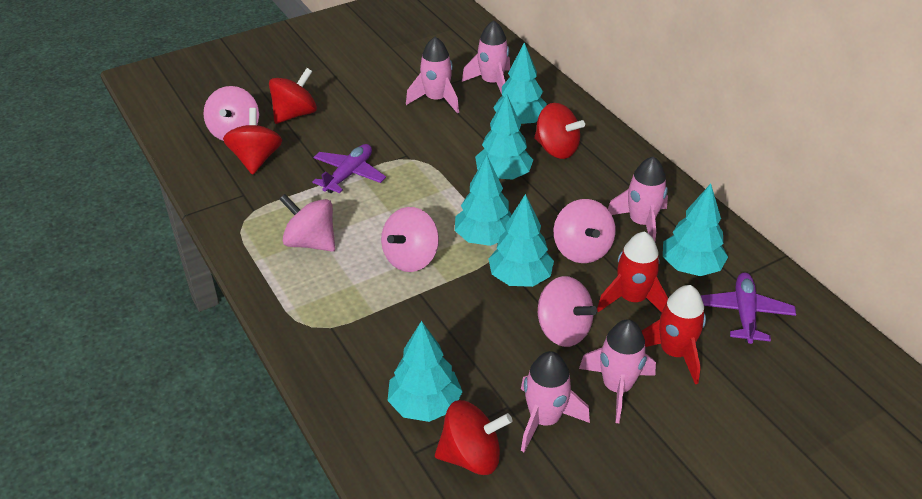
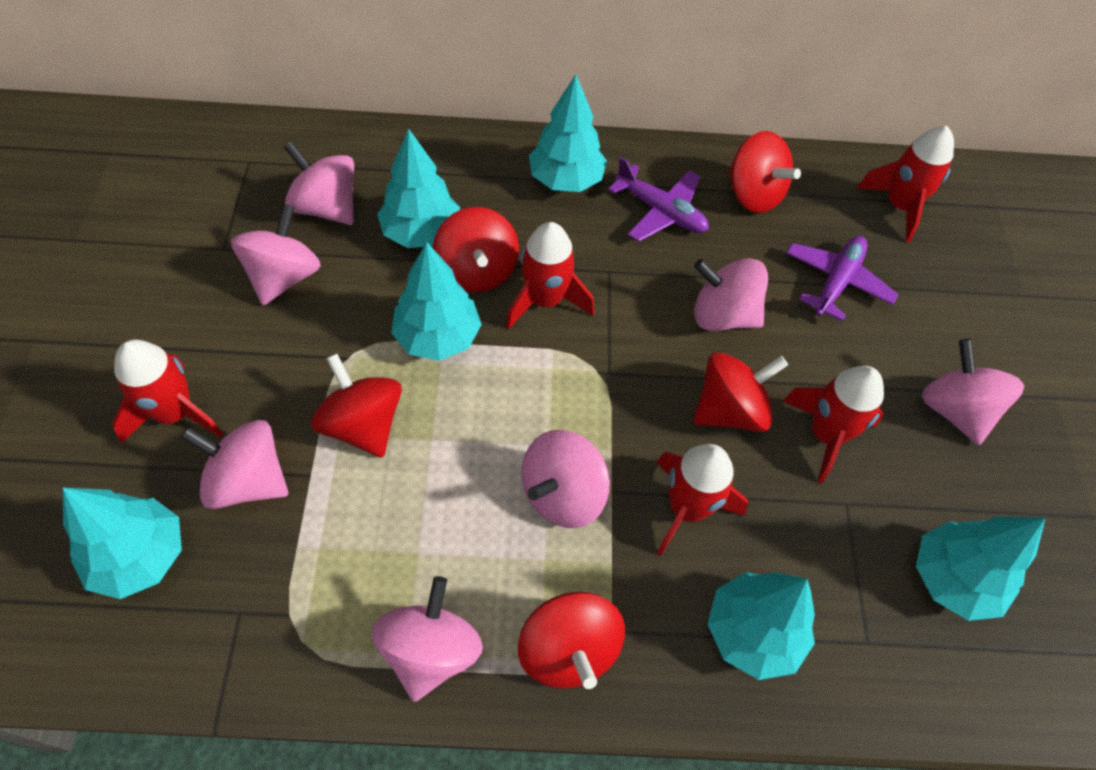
pink rocket: [406,37,459,114] [462,20,510,94] [521,351,590,452] [579,319,656,423] [608,156,668,241] = 5 -> none = 0
pink spinning top: [203,86,259,141] [279,194,335,252] [381,207,439,272] [537,276,597,347] [554,199,616,263] = 5 -> [180,420,288,509] [231,204,321,305] [284,141,354,225] [372,576,483,702] [522,430,610,528] [694,258,768,331] [921,339,1025,445] = 7
red rocket: [597,231,668,312] [642,285,706,384] = 2 -> [112,339,223,443] [506,222,594,329] [656,444,748,556] [782,366,884,483] [856,126,954,242] = 5
red spinning top: [223,108,282,175] [269,68,317,124] [435,400,512,475] [534,103,585,159] = 4 -> [311,353,402,458] [433,207,519,292] [518,592,625,689] [693,352,788,432] [728,131,801,213] = 5

